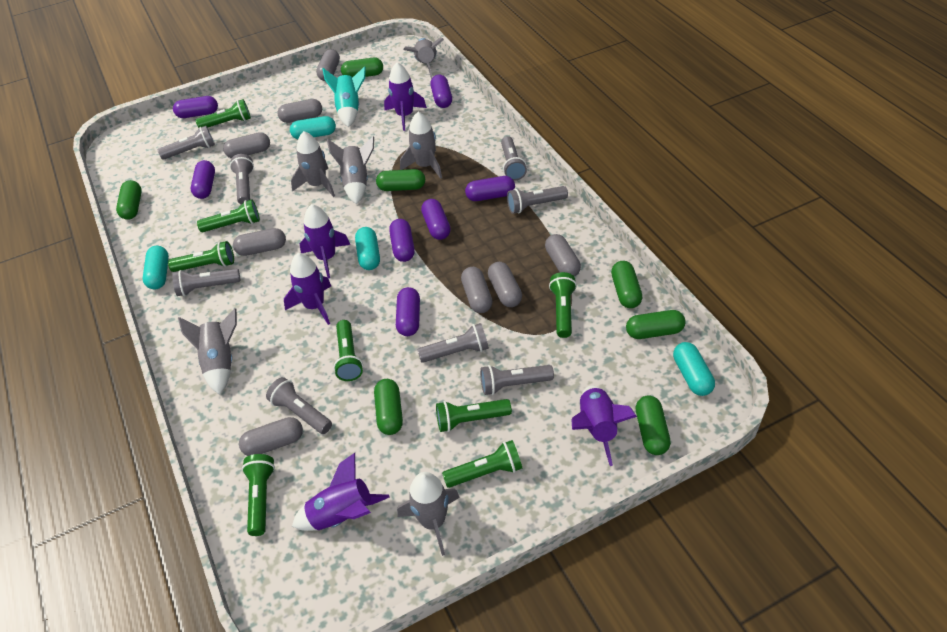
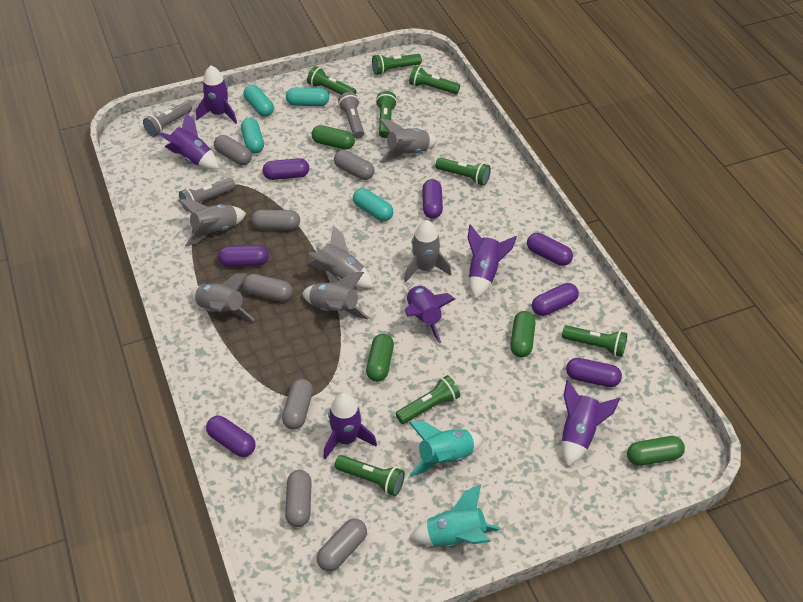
green capsule: [116,180,142,220] [341,57,383,78] [374,379,403,435] [376,169,425,191] [611,261,642,308] [626,310,686,339] [636,396,671,455] = 7 -> [311,125,355,150] [366,334,394,382] [510,311,535,357] [627,436,685,466] = 4
grey capsule: [223,132,270,158] [233,228,286,256] [239,417,303,456] [277,99,322,123] [316,49,340,81] [461,267,492,313] [488,262,522,307] [545,234,581,277] = 8 -> [214,135,252,165] [243,274,293,302] [251,210,300,230] [282,379,313,430] [285,470,312,527] [317,519,367,571] [334,150,375,180] = 7
grey flashlight: [158,126,215,160] [172,269,241,296] [230,154,254,204] [266,377,332,434] [417,323,489,363] [480,365,554,395] [501,136,527,181] [507,186,568,214] = 8 -> [143,102,192,137] [179,178,235,212] [338,92,364,139] = 3
purple rocket: [284,253,331,325] [292,453,389,531] [300,204,350,278] [384,62,427,131] [571,385,637,466] = 5 -> [158,112,219,170] [196,65,237,124] [323,393,377,459] [405,285,455,344] [468,224,517,299] [562,380,620,467] = 6
turquoise rocket: [323,66,366,127] = 1 -> [409,421,483,477] [411,485,500,547] = 2

